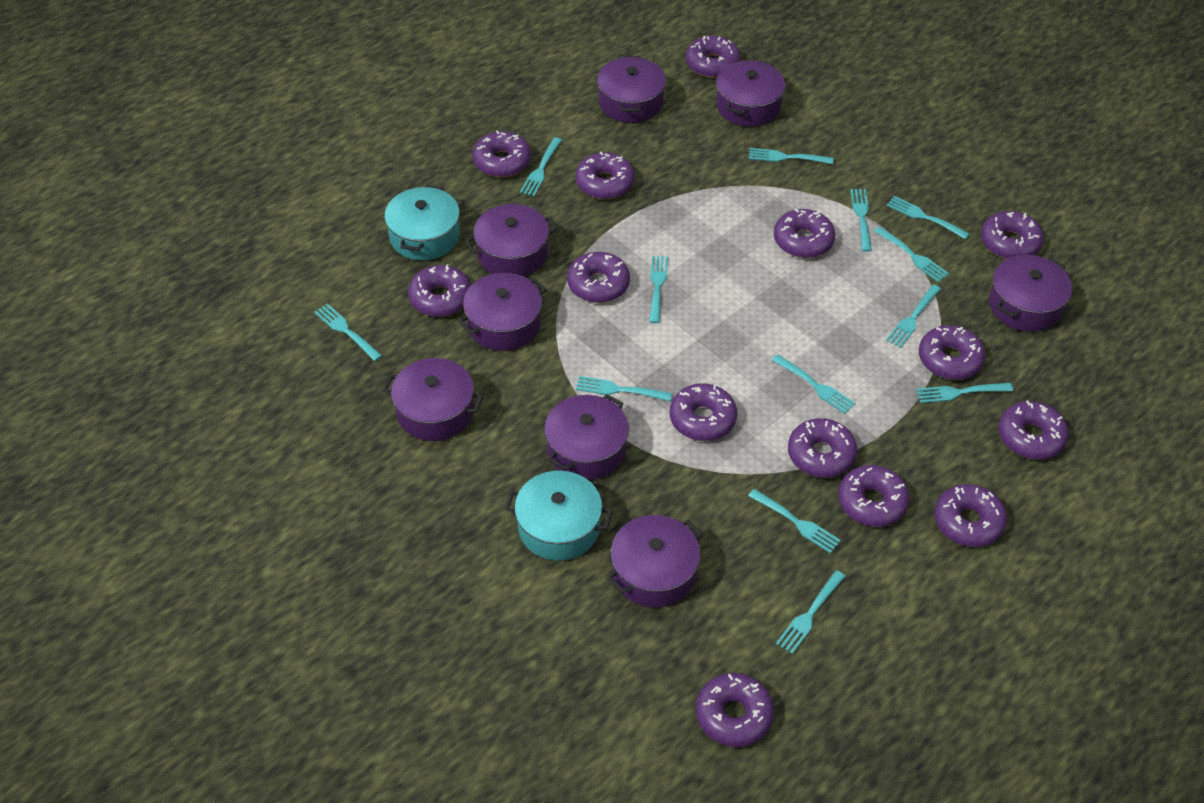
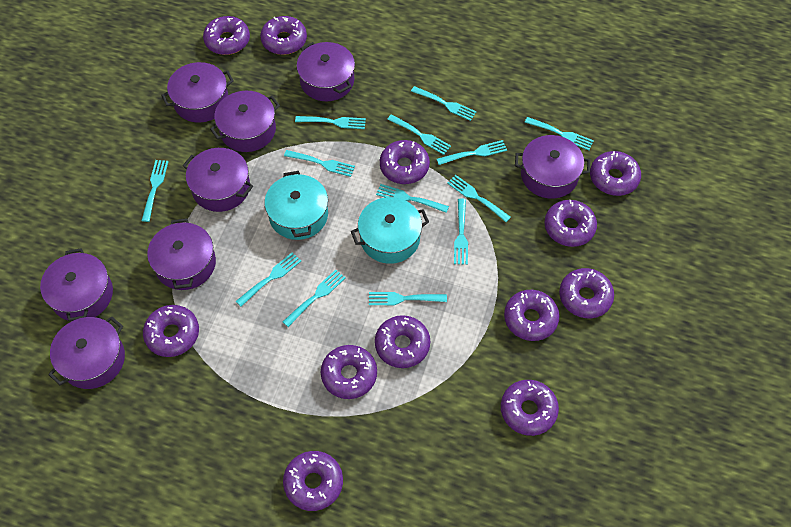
purple donut: [408,265,471,317] [472,130,531,177] [567,252,630,303] [575,152,635,199] [670,383,737,441] [685,36,741,78] [696,673,774,747] [774,209,835,258] [788,418,857,478] [838,465,910,527] [919,325,985,380] [934,484,1007,547] [981,211,1044,259] [998,401,1069,459] = 14 -> [143,305,199,357] [203,16,250,55] [260,16,307,55] [283,451,343,511] [321,345,377,399] [375,315,430,368] [380,140,430,184] [501,380,559,436] [504,290,560,341] [544,200,597,247] [559,268,614,318] [590,151,641,196] = 12

